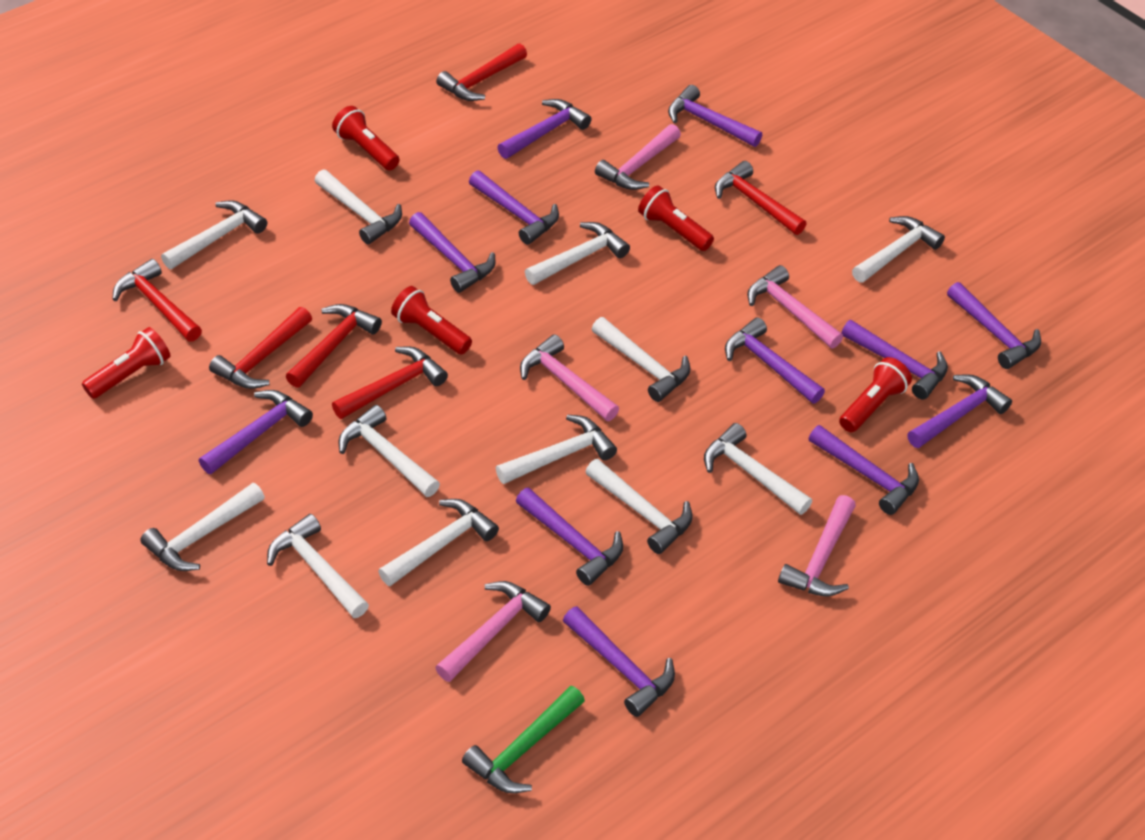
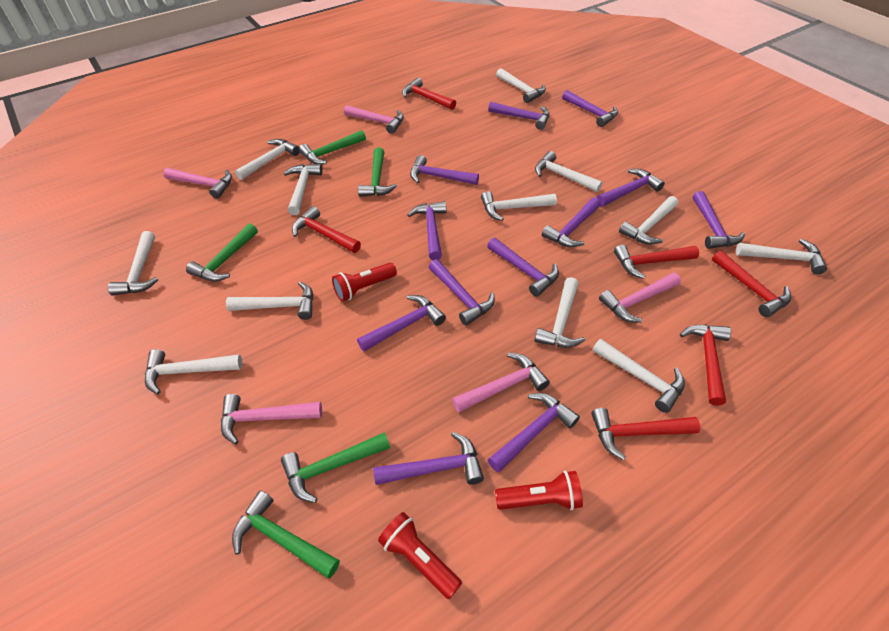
green hammer: [462,686,585,793] = 1 -> [186,223,258,282] [232,490,340,578] [281,432,390,503] [299,130,366,165] [358,148,397,197] = 5
red flashlight: [82,327,171,399] [332,106,399,170] [391,286,472,355] [638,185,714,251] [839,357,912,432] = 5 -> [332,263,397,302] [378,512,462,599] [495,471,583,510] = 3

